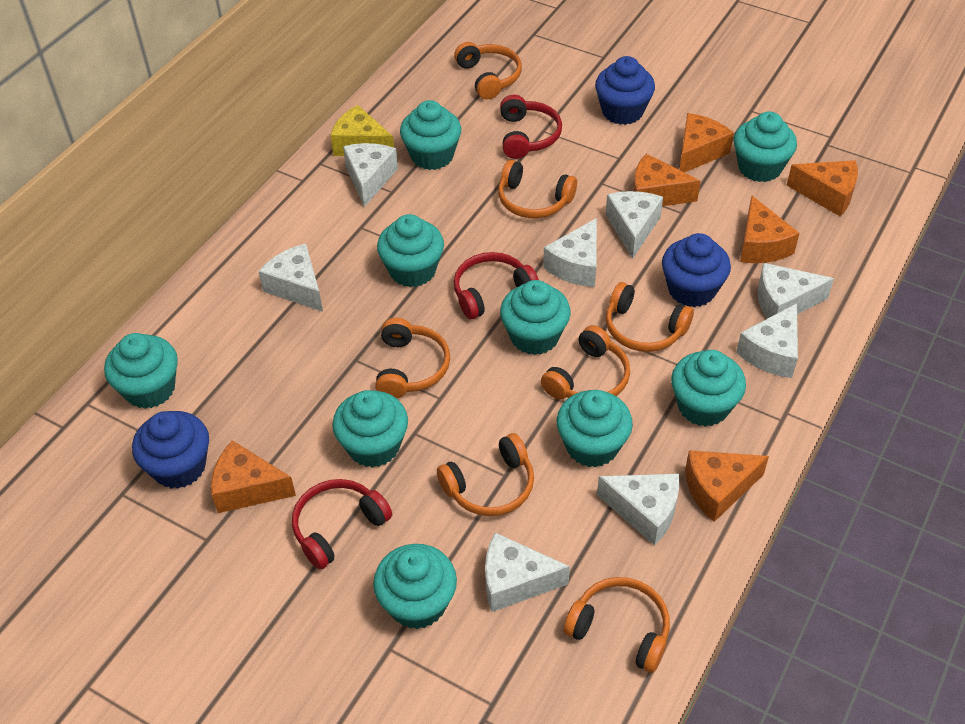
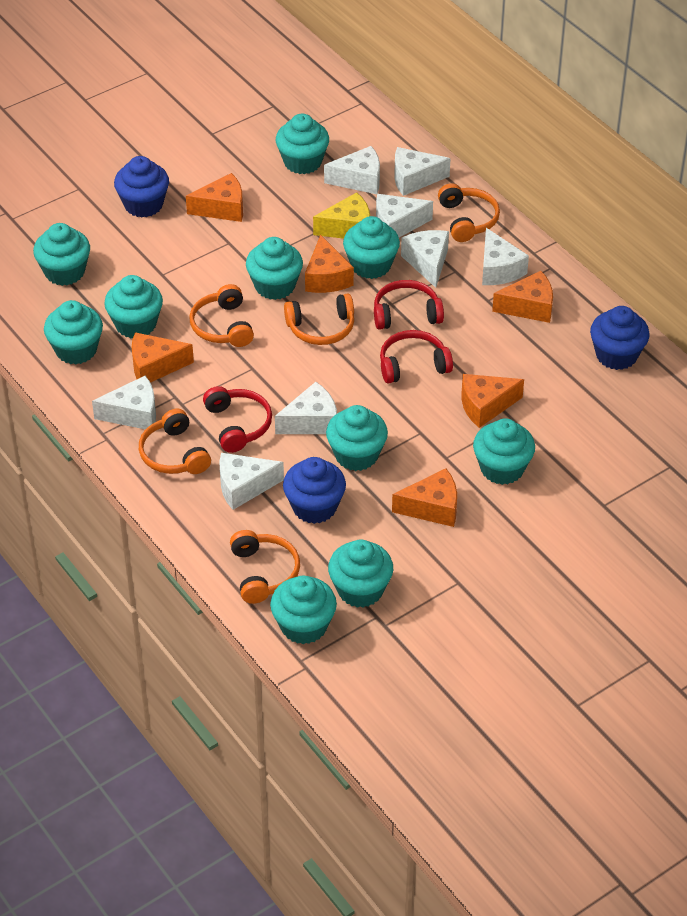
orange headphones: [375,318,450,398] [437,433,534,516] [454,42,522,99] [498,160,577,218] [541,325,630,399] [564,577,670,673] [606,282,694,352] = 7 -> [139,409,211,474] [190,284,254,347] [230,530,300,604] [284,293,354,345] [438,183,500,242] = 5
turquoise cupcake: [104,333,178,409] [332,390,408,468] [373,544,457,629] [377,214,444,287] [400,100,461,170] [500,280,571,355] [557,390,633,467] [671,350,746,427] [734,111,797,182] = 9 -> [33,223,90,286] [44,300,103,365] [104,275,163,339] [246,237,303,300] [270,576,337,644] [276,113,329,174] [326,405,388,471] [328,540,393,608] [343,216,400,279] [473,418,535,485] = 10

